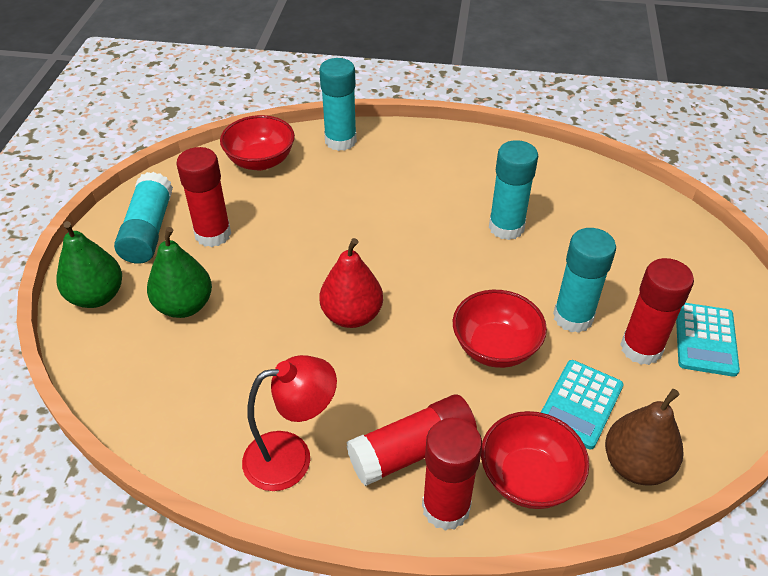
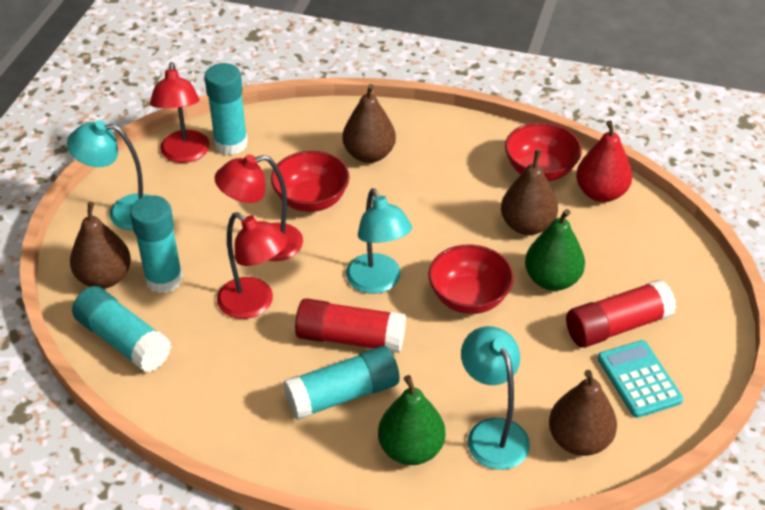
brown pear: [605,389,684,486] = 1 -> [70,202,131,289] [342,84,396,163] [501,150,558,235] [549,370,617,456] = 4
red glue stick: [176,147,231,247] [346,394,477,486] [422,418,482,531] [620,258,694,365] = 4 -> [295,298,406,353] [566,280,676,348] = 2
red lamp: [242,355,337,491] = 1 -> [150,62,210,163] [215,155,303,261] [217,212,287,319] = 3
turquoise calculator: [541,360,624,449] [676,303,740,377] = 2 -> [598,340,683,418] = 1
turquoise lamp: none = 0 -> [67,120,150,230] [346,188,412,294] [461,326,530,470] = 3

